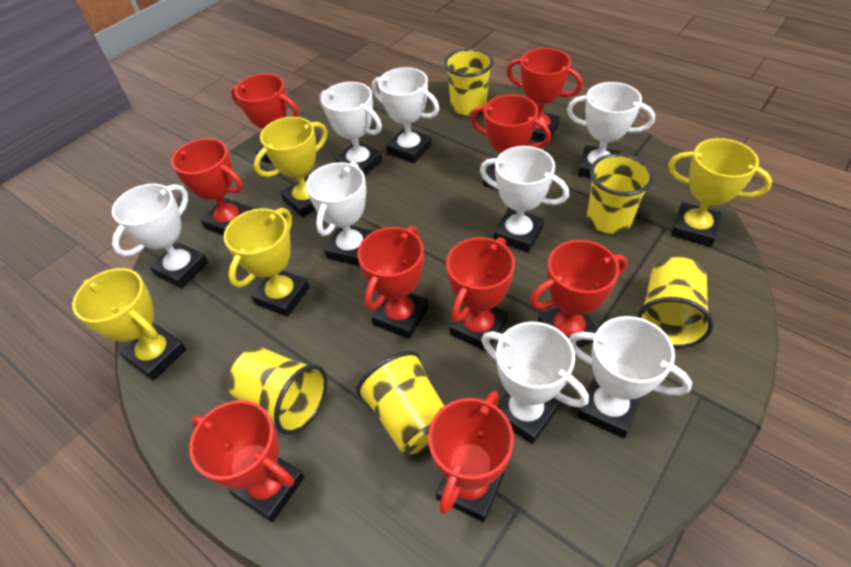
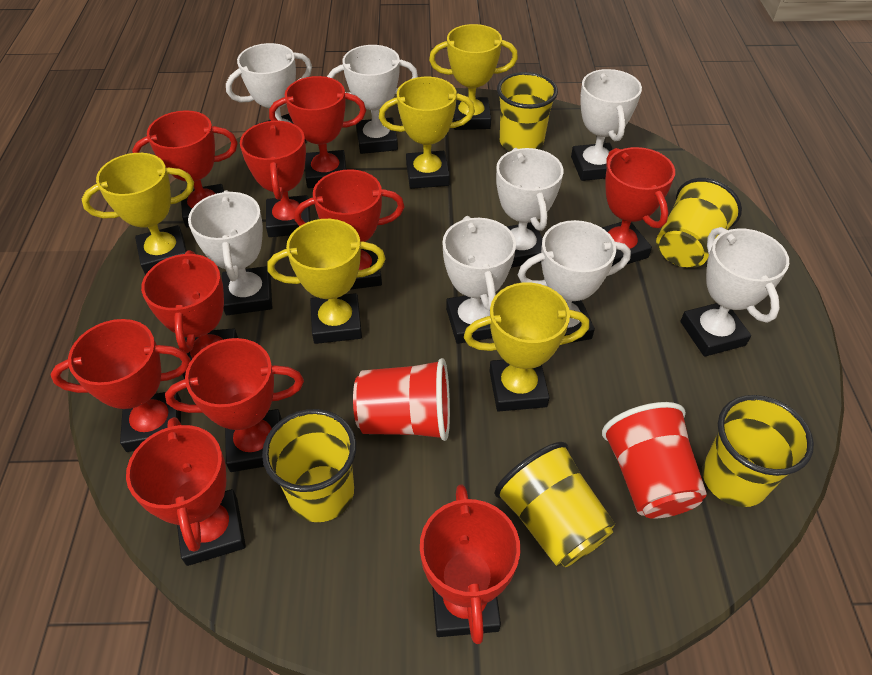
red cup: none = 0 -> [353,358,450,441] [602,402,707,519] = 2
red trophy: [171,138,252,236] [189,400,304,522] [231,74,299,164] [357,226,428,339] [428,391,514,522] [446,237,515,352] [470,94,551,190] [506,48,583,142] [530,240,627,348] = 9 -> [51,319,191,452] [126,417,246,566] [132,110,238,227] [141,250,238,379] [165,338,304,472] [240,120,311,237] [269,76,366,188] [294,169,405,290] [420,484,520,644] [602,147,675,266] = 10
yellow trophy: [72,268,187,380] [224,208,309,317] [254,117,328,217] [668,138,772,247] = 4 -> [82,153,194,275] [268,219,386,344] [379,77,475,189] [429,24,518,130] [464,283,589,412] = 5

